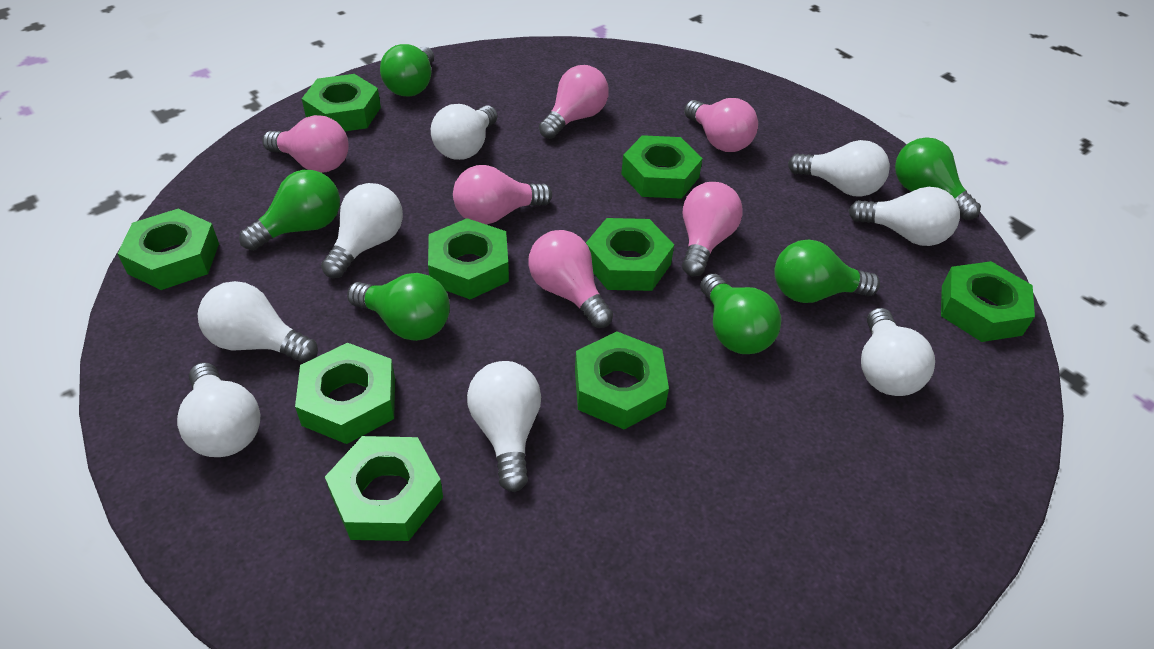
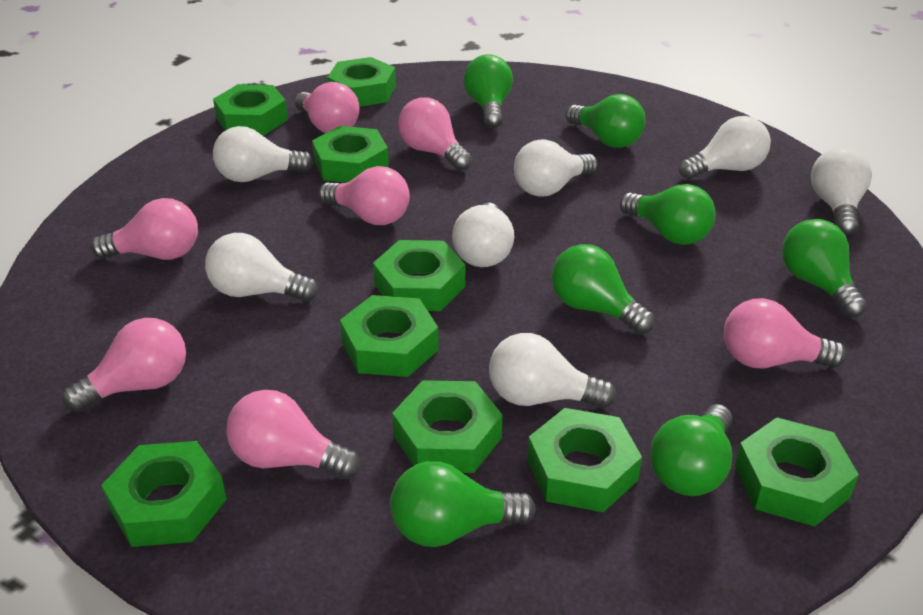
green light bulb: [239,170,340,251] [347,273,450,341] [380,44,434,97] [700,273,781,354] [774,240,880,303] [895,137,981,220] = 6 -> [390,461,536,547] [464,54,513,128] [552,244,654,334] [566,94,646,148] [620,184,716,245] [650,404,732,496] [782,219,867,317] = 7
pink light bulb: [262,115,349,172] [453,165,552,225] [528,230,613,328] [539,65,609,139] [682,182,743,276] [684,98,758,152] = 6 -> [62,318,186,413] [91,198,198,260] [226,390,360,479] [295,82,359,133] [319,166,410,225] [398,97,472,171] [724,298,846,368] = 7
white light bulb: [177,362,260,457] [198,281,318,363] [321,183,403,278] [431,104,498,160] [467,361,541,492] [788,140,890,197] [848,187,960,246] [861,308,935,396] = 8 -> [205,233,318,302] [213,126,313,182] [452,203,514,267] [489,333,616,409] [514,139,598,197] [679,116,771,179] [811,147,872,235] = 7

